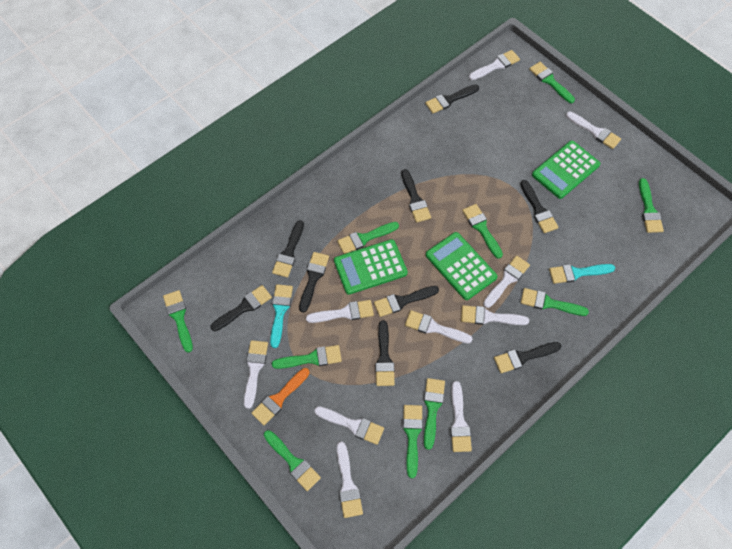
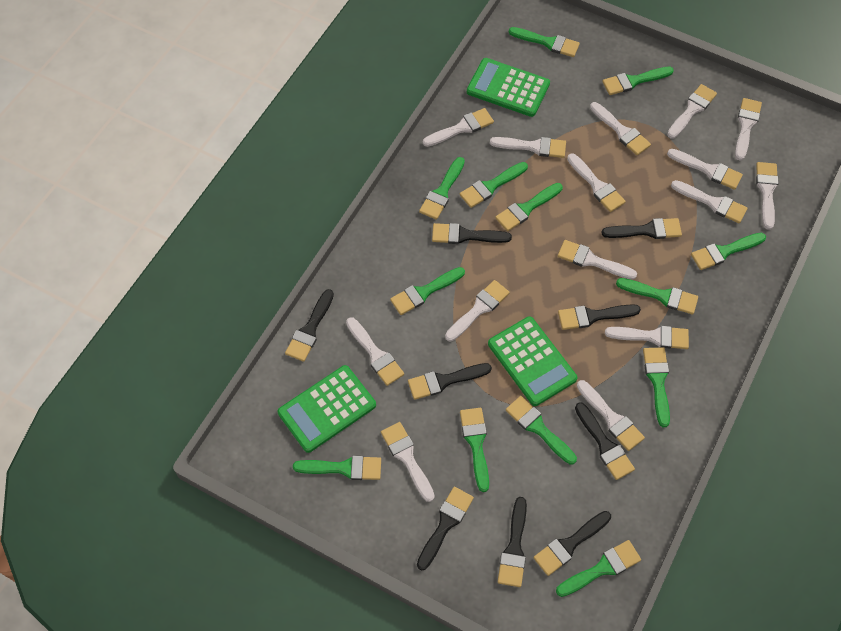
green brush: [163,290,193,353] [264,430,321,491] [272,345,342,369] [337,222,399,254] [403,405,423,478] [424,378,445,450] [462,204,503,259] [521,288,589,316] [529,62,575,103] [639,178,664,233] = 10 -> [293,456,381,480] [390,267,465,315] [419,157,465,220] [460,162,528,208] [460,408,489,492] [495,183,563,231] [506,396,577,465] [509,27,580,57] [556,540,641,597] [603,67,674,95] [616,278,698,314] [643,347,670,427] [691,233,766,270] = 13
orange brush: [251,368,310,425] = 1 -> none = 0
turquoise brush: [270,284,293,348] [549,264,615,284] = 2 -> none = 0
white brush: [244,340,268,409] [306,300,374,323] [314,406,384,445] [337,442,363,518] [405,310,473,343] [450,381,472,452] [461,305,529,325] [469,50,520,80] [483,256,530,308] [566,112,621,149] = 10 -> [346,317,404,386] [381,422,435,502] [423,108,494,147] [445,280,510,342] [490,137,566,158] [558,240,637,280] [567,153,626,212] [577,380,645,451] [590,102,651,155] [605,326,689,349] [667,84,717,139] [667,149,743,190] [671,180,748,223] [735,98,762,161] [756,162,779,230] = 15

